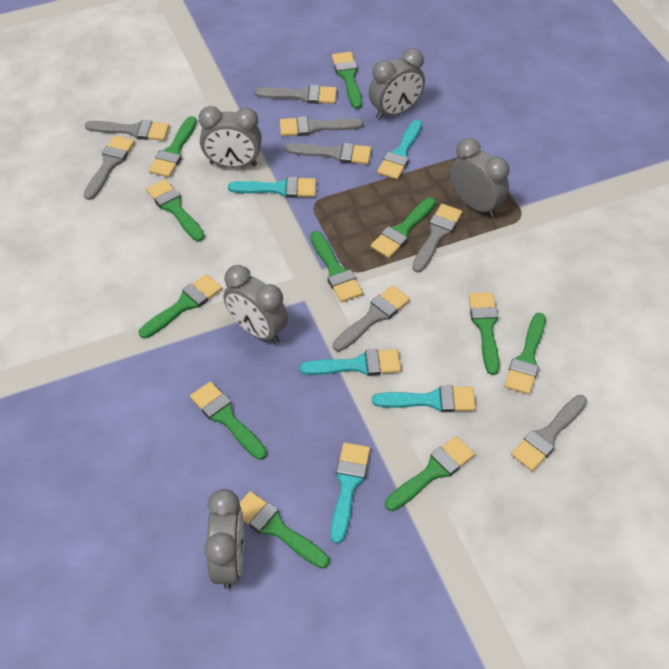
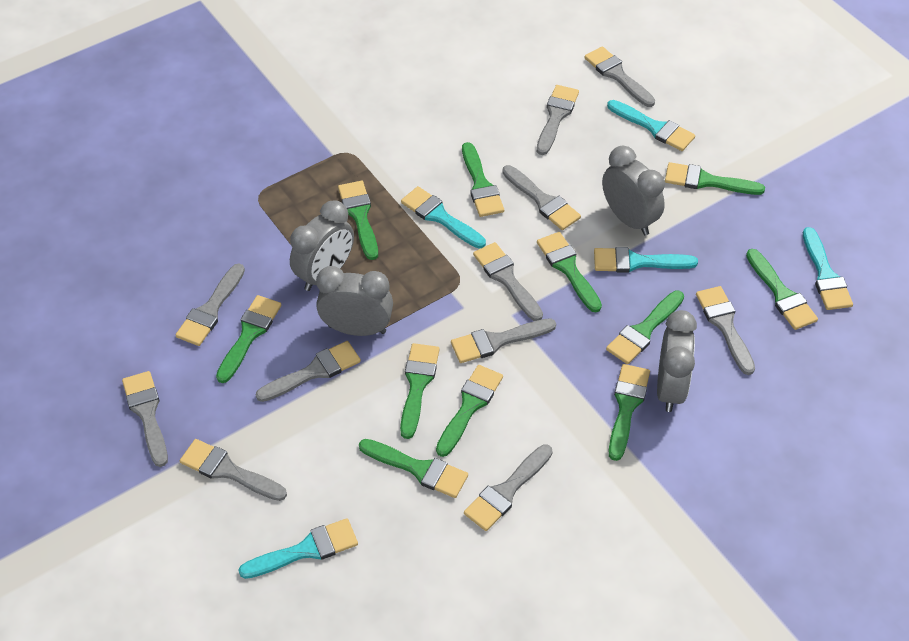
grey brush: [84,135,135,200] [85,120,169,141] [255,85,337,104] [280,116,364,136] [285,143,371,164] [333,285,410,351] [412,204,462,273] [511,395,587,471] = 8 -> [122,371,168,467] [176,264,245,346] [180,439,287,501] [256,341,361,402] [451,318,556,363] [464,444,553,531] [473,242,543,321] [502,165,581,230] [537,85,579,155] [584,46,655,107] [696,286,755,375] = 11
grey clock: [199,106,262,168] [204,489,244,589] [223,265,288,344] [369,48,425,120] [450,138,509,217] = 5 -> [290,200,354,291] [316,266,393,336] [602,146,665,235] [657,310,697,412] = 4

